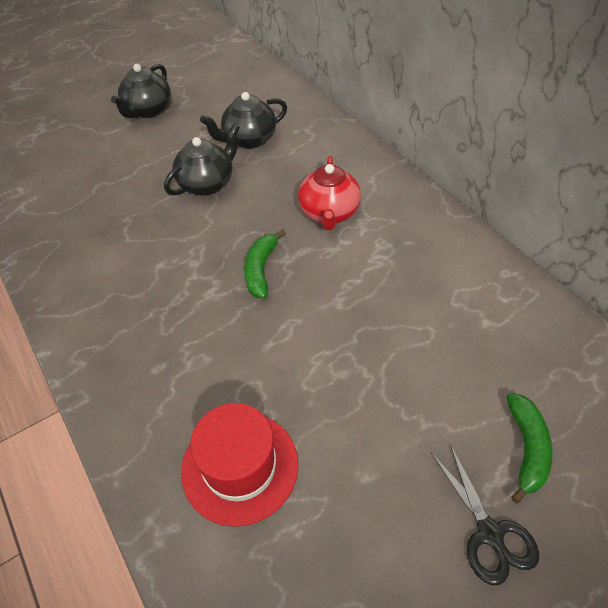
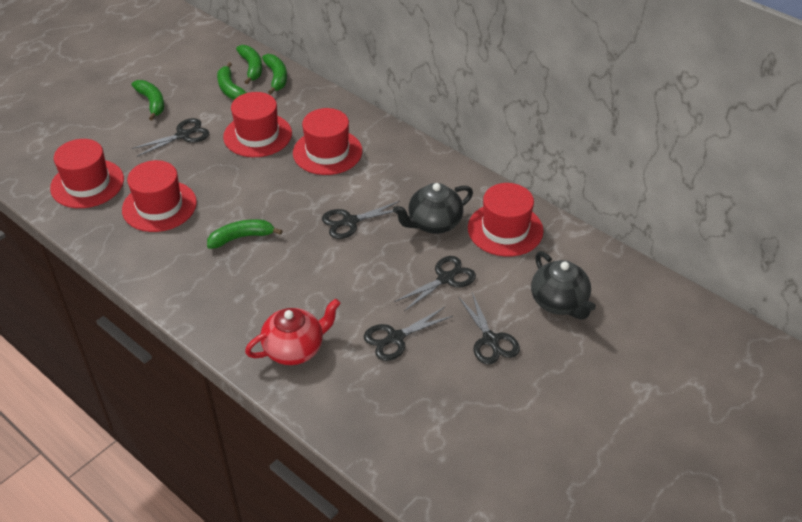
black scissors: [431,444,539,585] = 1 -> [132,118,209,157] [322,201,400,239] [364,307,453,361] [395,256,476,311] [459,293,520,365] = 5
black teapot: [111,64,171,118] [164,124,240,196] [200,92,287,149] = 3 -> [393,183,473,234] [531,251,596,320] = 2
green banana: [244,230,286,299] [507,393,553,503] = 2 -> [132,80,164,121] [207,219,282,249] [217,62,246,100] [236,45,262,84] [262,54,287,95] = 5
red hat: [181,403,298,527] = 1 -> [50,139,124,208] [122,160,197,232] [223,92,292,157] [293,108,362,175] [468,183,543,257] = 5

